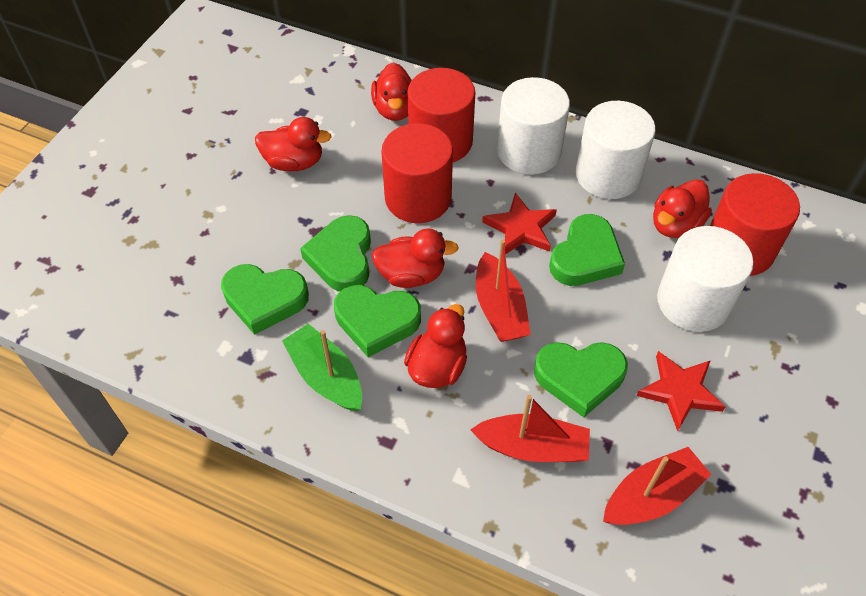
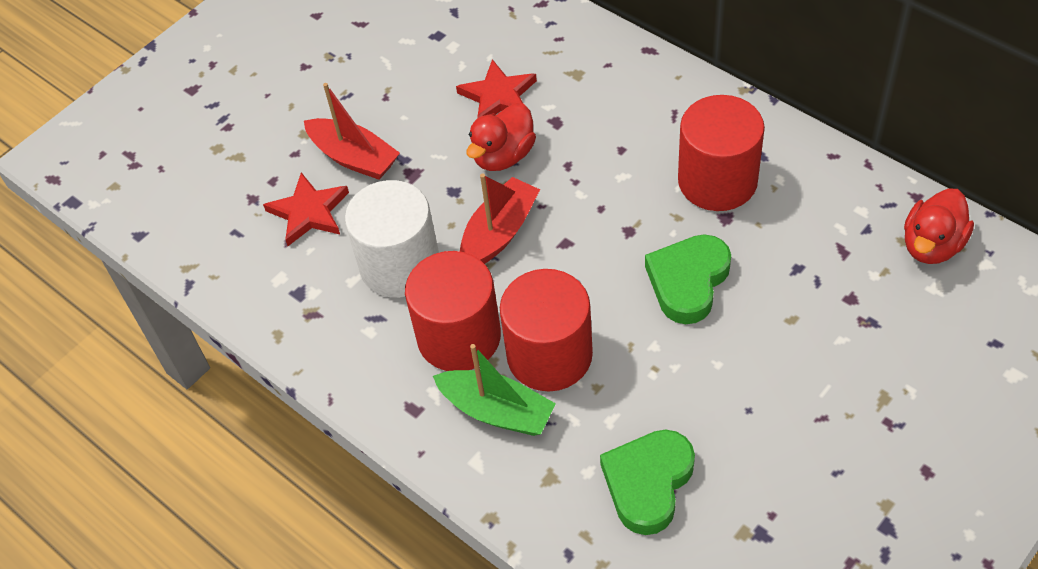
green heart: [221,264,309,335] [300,215,371,292] [334,285,421,357] [534,342,628,417] [549,214,625,286] = 5 -> [600,429,695,535] [645,234,731,324] = 2
red boat: [470,395,590,462] [476,240,531,342] [603,447,712,525] = 3 -> [304,83,400,180] [460,174,540,264] = 2
red duck: [255,117,332,171] [371,62,413,121] [372,228,459,288] [404,304,467,388] [653,179,712,238] = 5 -> [466,103,536,171] [904,188,974,264] = 2
white cylinder: [497,77,570,175] [575,101,656,199] [657,226,754,332] = 3 -> [345,180,439,298] = 1

